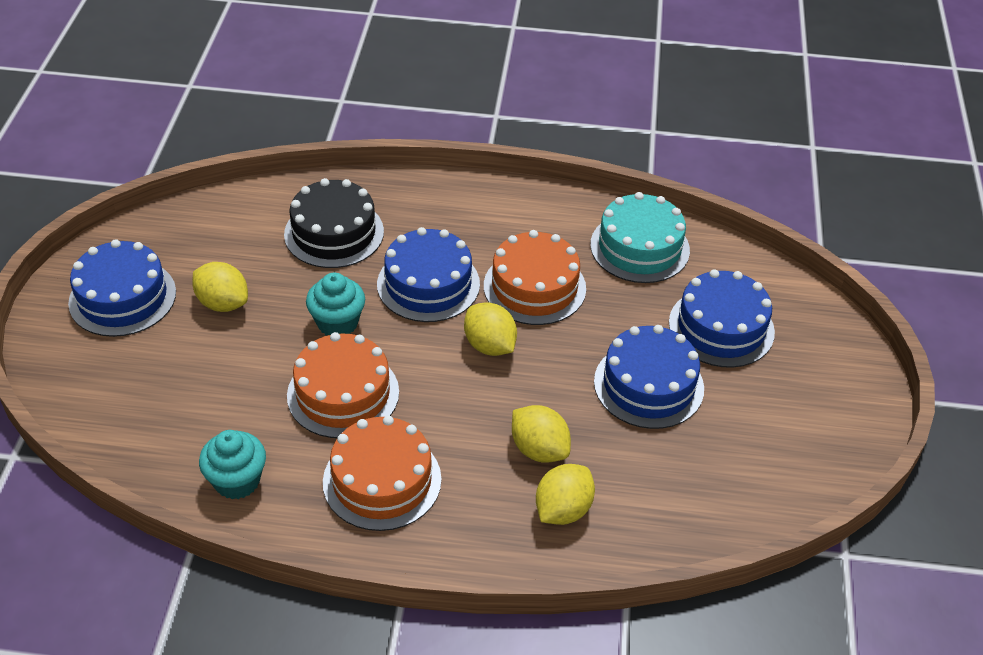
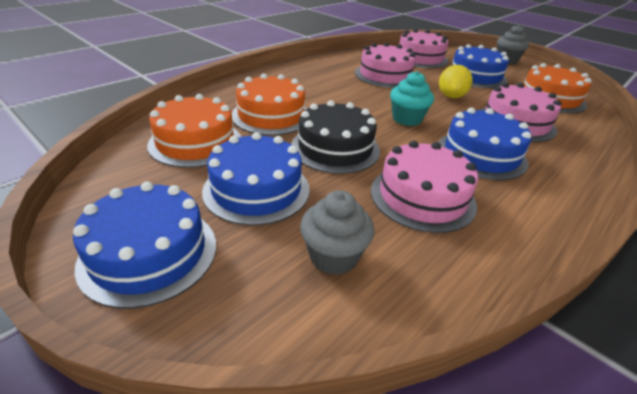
grey cupcake: none = 0 -> [300,190,374,275] [497,25,529,64] = 2
pink cake: none = 0 -> [355,42,416,88] [371,141,478,233] [399,29,448,68] [480,83,562,142] = 4
turquoise cake: [590,192,690,283] = 1 -> none = 0
turquoise cupcake: [199,430,266,499] [306,273,365,335] = 2 -> [390,71,434,126] = 1
yellow lemon: [192,262,248,312] [464,302,517,356] [512,405,571,462] [536,464,595,525] = 4 -> [439,65,472,98] = 1

